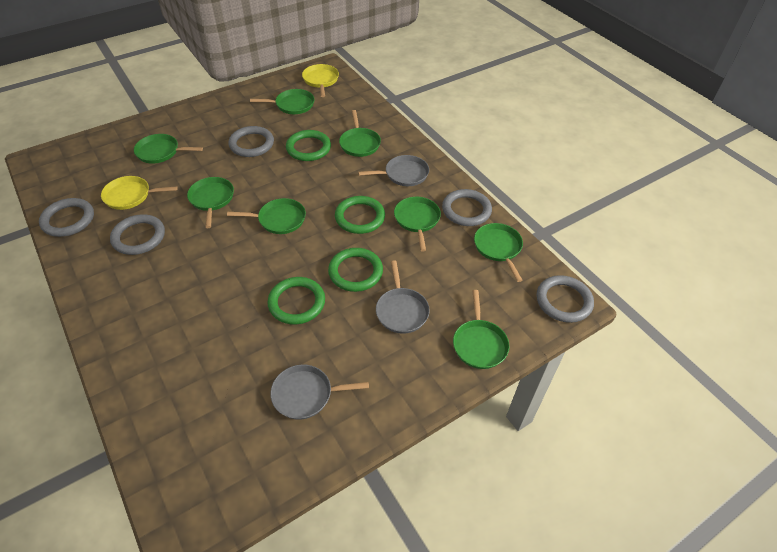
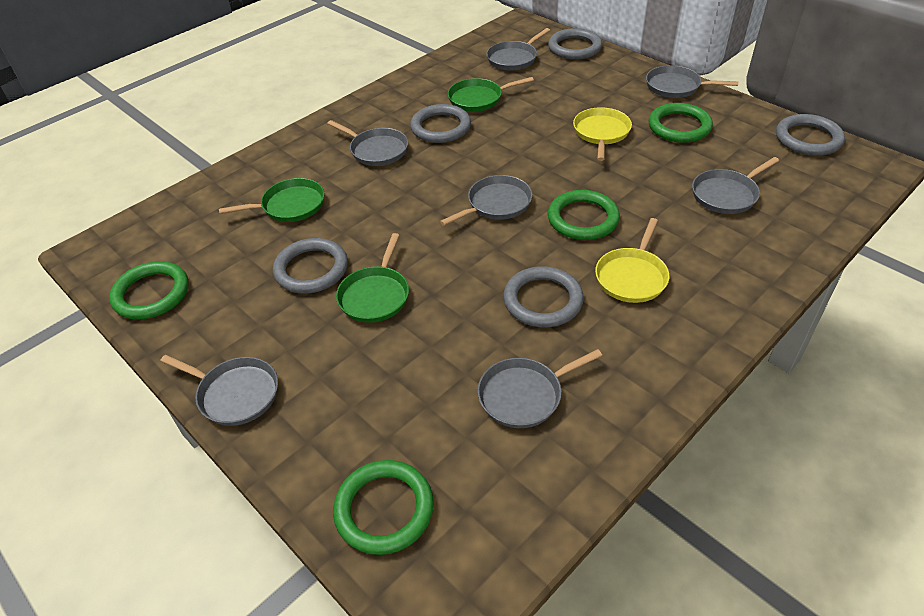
green pan: [134,134,203,163] [187,177,234,228] [227,198,306,234] [250,89,314,114] [339,110,381,157] [394,197,441,252] [453,290,509,369] [474,223,523,282] = 8 -> [219,178,325,222] [336,233,409,323] [448,77,534,112] = 3
grey pan: [270,365,369,420] [358,155,429,186] [376,260,430,334] = 3 -> [160,355,278,426] [327,120,408,166] [440,175,532,226] [478,349,602,428] [486,28,550,70] [646,65,739,98] [692,157,779,214] = 7

